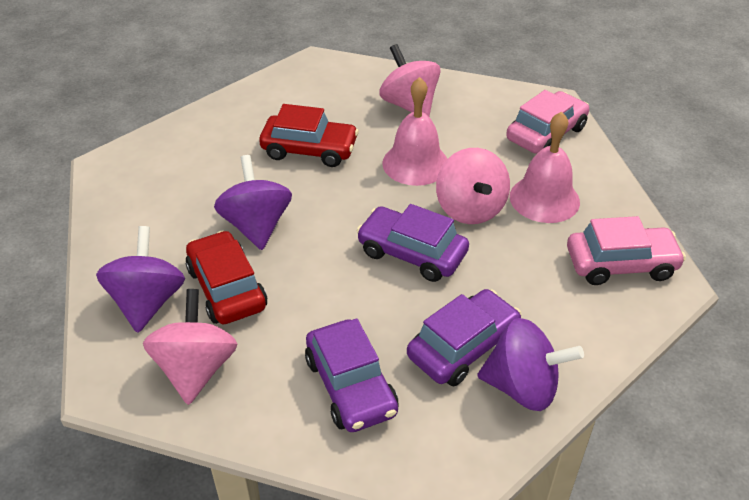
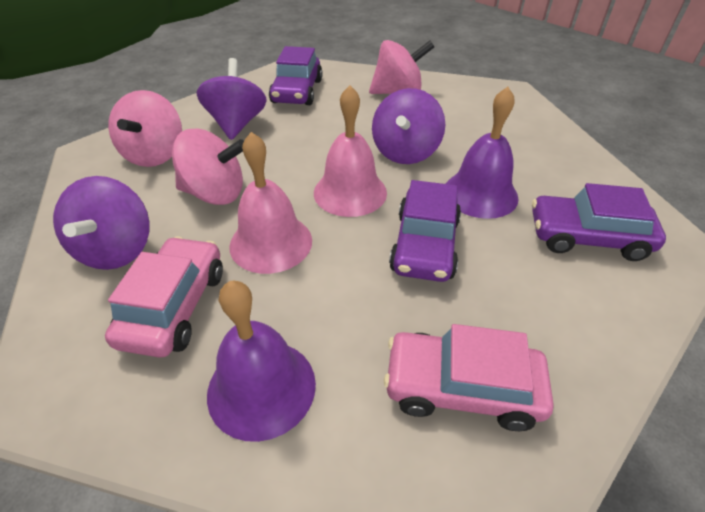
purple bell: none = 0 -> [207,281,316,442] [446,87,519,219] = 2
red car: [185,230,267,324] [259,104,359,167] = 2 -> none = 0

